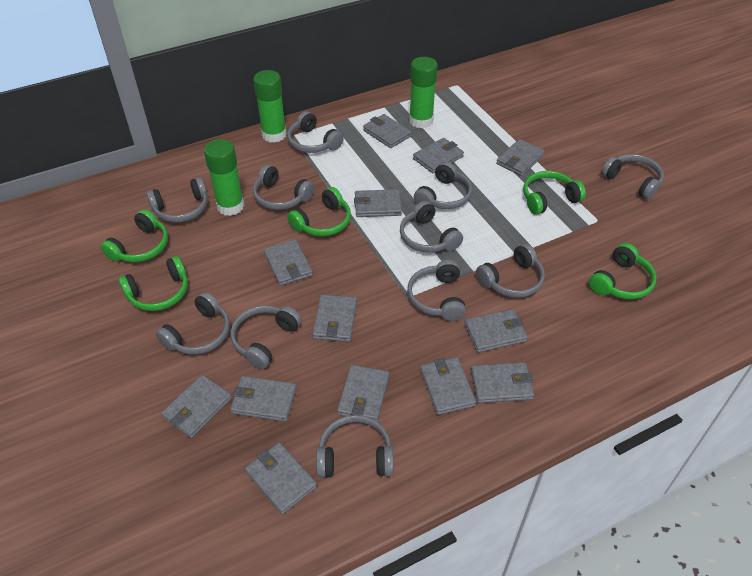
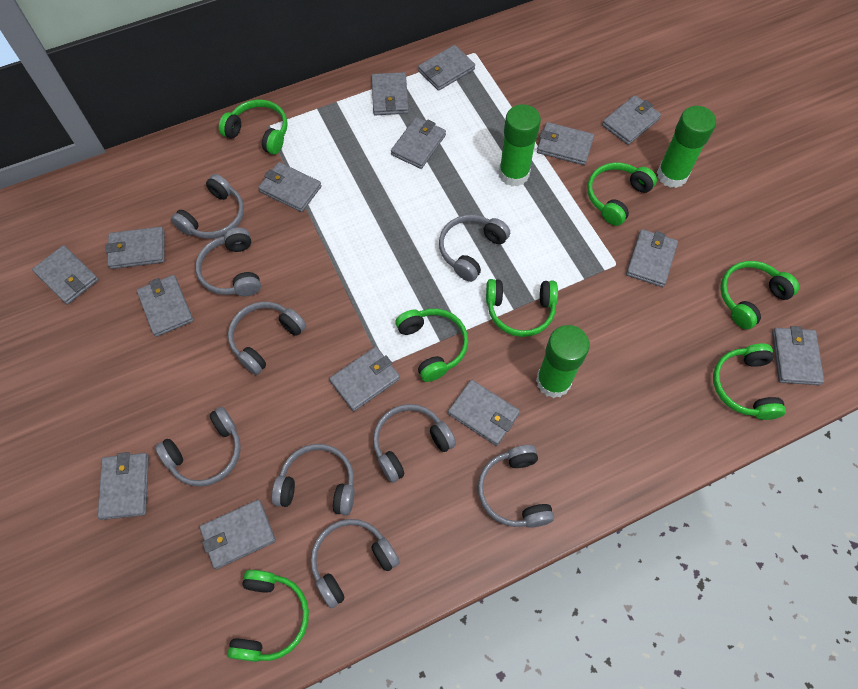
green headphones: [101,209,168,262] [118,256,188,311] [287,187,351,236] [523,171,586,215] [589,243,657,299] = 5 -> [219,100,288,154] [227,570,309,662] [395,309,468,382] [486,279,558,337] [587,162,657,226] [713,343,786,420] [720,261,799,329] = 7
grey headphones: [147,177,208,222] [156,292,230,354] [231,305,302,369] [253,165,314,210] [287,111,344,153] [316,415,394,478] [400,201,463,253] [407,260,466,321] [414,162,472,209] [476,244,545,298] [602,154,664,200] = 11 -> [155,407,241,486] [171,174,244,239] [195,227,261,296] [228,302,306,375] [272,444,354,516] [311,519,400,608] [373,404,456,483] [439,215,510,282] [478,445,554,528] = 9
grey wallet: [161,375,232,438] [230,376,297,422] [245,442,317,514] [264,239,313,286] [313,295,357,342] [337,365,389,422] [354,189,402,217] [363,114,412,148] [413,138,464,173] [420,357,476,415] [464,309,528,353] [471,362,534,403] [496,139,545,176] = 13 -> [32,245,99,305] [97,452,149,520] [105,227,165,269] [137,275,194,337] [200,500,276,569] [258,162,322,212] [329,347,400,412] [371,72,409,115] [391,117,446,169] [418,45,475,91] [448,380,520,446] [537,122,594,165] [602,95,661,145] [626,229,678,287] [772,326,824,385] = 15

